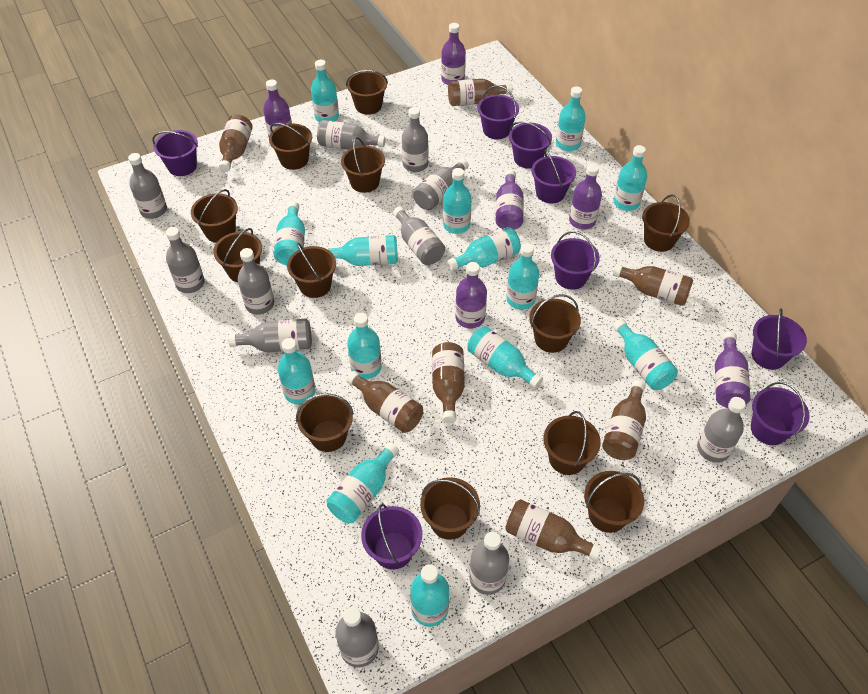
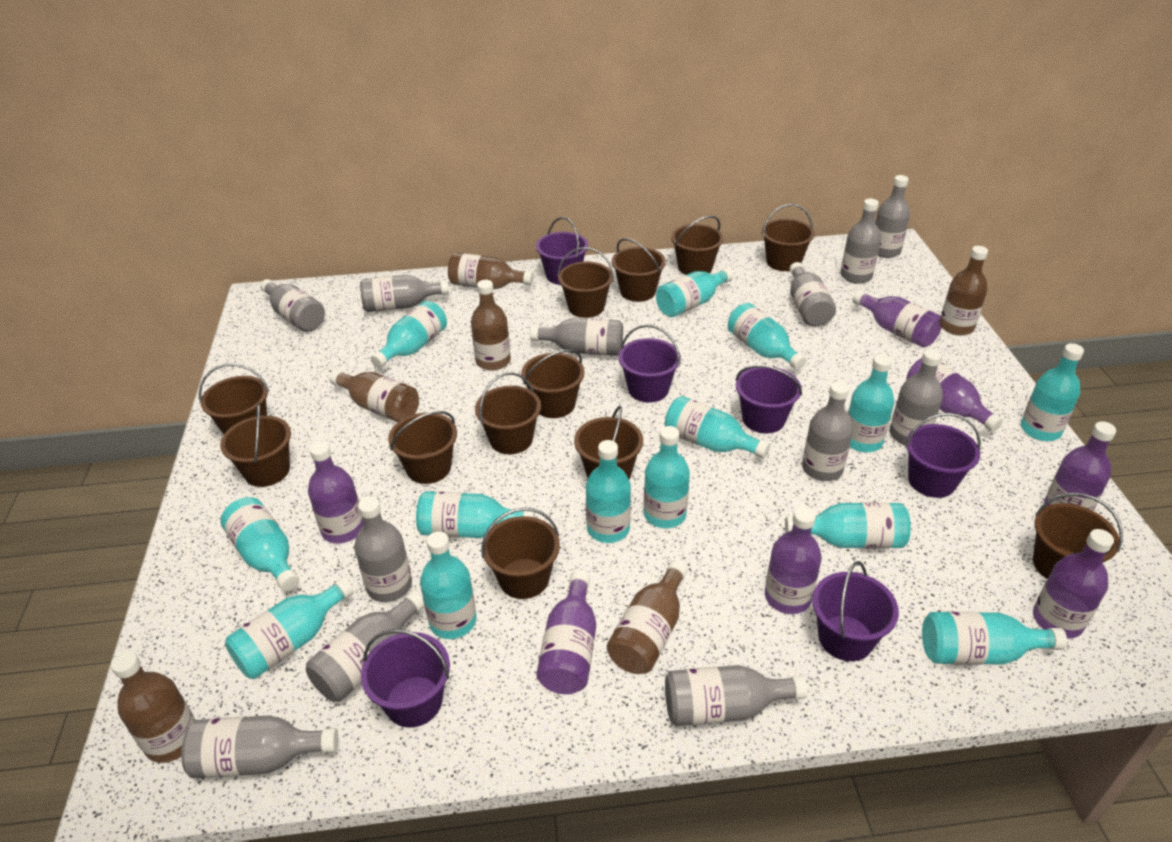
brown bottle: [219,114,253,172] [346,371,423,433] [432,342,465,423] [448,79,513,106] [505,499,602,561] [602,380,646,460] [613,264,693,306] = 7 -> [111,651,195,763] [329,370,419,422] [448,253,534,290] [471,280,511,371] [607,560,688,674] [941,246,988,335] = 6
grey bottle: [128,153,167,219] [166,227,205,293] [228,318,312,353] [238,248,274,315] [317,120,386,150] [336,607,379,668] [393,206,445,265] [402,107,428,172] [413,159,469,210] [469,532,509,595] [697,397,746,463] = 11 -> [181,715,338,778] [260,279,325,332] [306,591,425,702] [354,497,412,602] [360,275,449,312] [530,318,623,356] [665,665,808,726] [789,262,836,326] [802,381,853,481] [840,199,881,284] [875,175,910,258] [890,349,943,446] = 12
purple bottle: [263,80,292,137] [441,23,466,85] [455,262,487,328] [496,170,524,230] [569,164,602,230] [715,331,750,408] = 6 -> [308,441,364,544] [536,570,596,694] [765,507,822,614] [852,290,943,347] [906,358,1003,432] [1033,529,1114,639] [1044,421,1116,511] = 7
purple bucket: [152,130,198,176] [361,504,422,570] [478,85,519,139] [509,121,552,169] [532,149,576,204] [551,231,600,290] [751,382,810,445] [752,308,807,370] = 8 -> [361,629,450,728] [536,217,588,285] [618,325,681,402] [735,365,802,433] [813,561,899,661] [905,413,981,498] = 6

